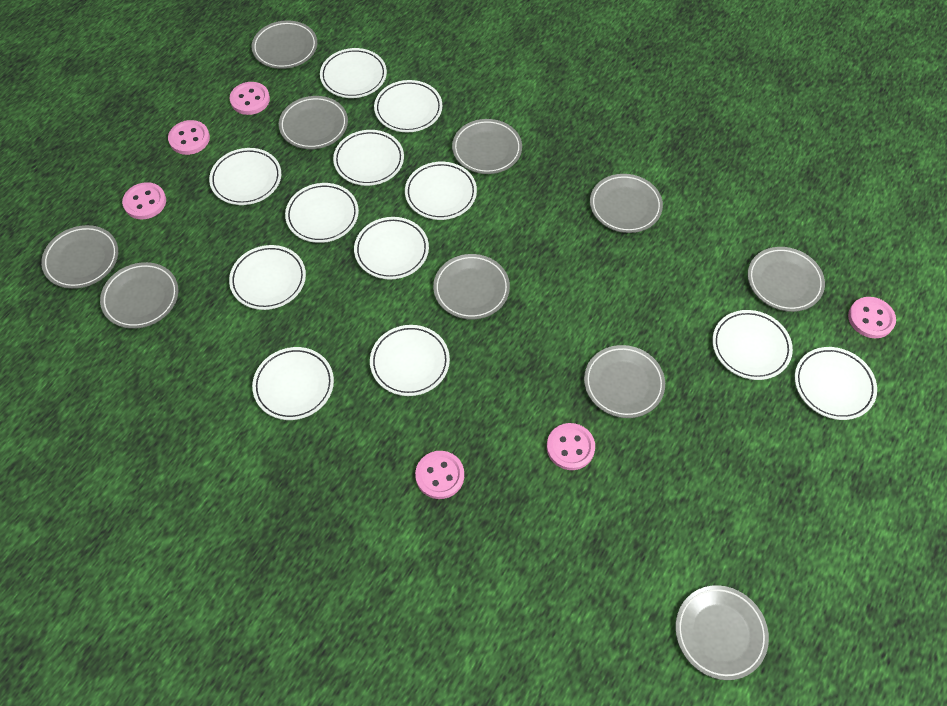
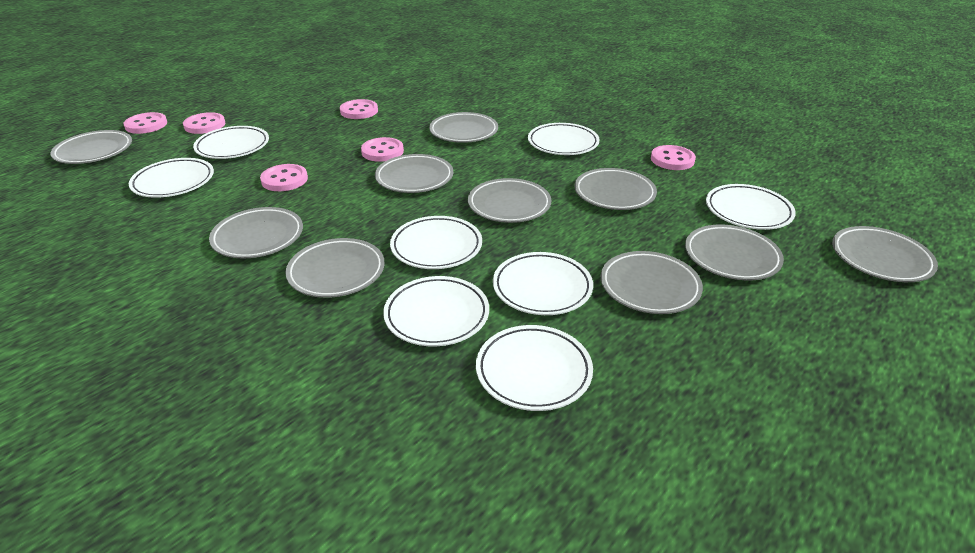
white plate: [209,148,281,205] [229,245,306,310] [252,347,334,420] [285,183,359,243] [320,48,387,98] [333,130,404,186] [354,217,429,279] [370,325,450,396] [374,80,442,132] [405,162,477,220] [712,310,793,380] [795,347,877,420] = 12 -> [129,158,214,198] [193,126,269,159] [383,276,489,346] [390,216,482,269] [476,325,593,411] [493,252,593,315] [528,123,600,155] [706,184,796,230] = 8

